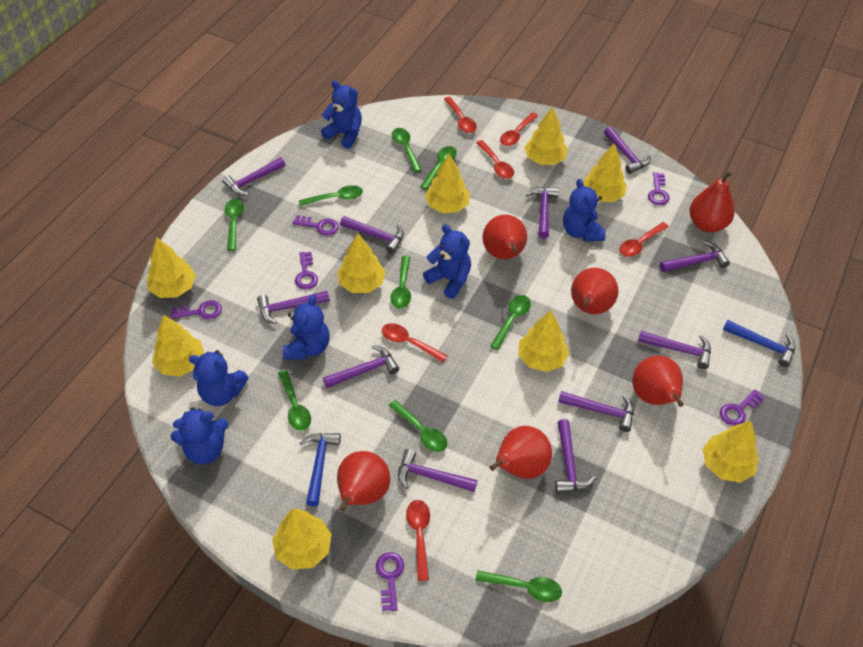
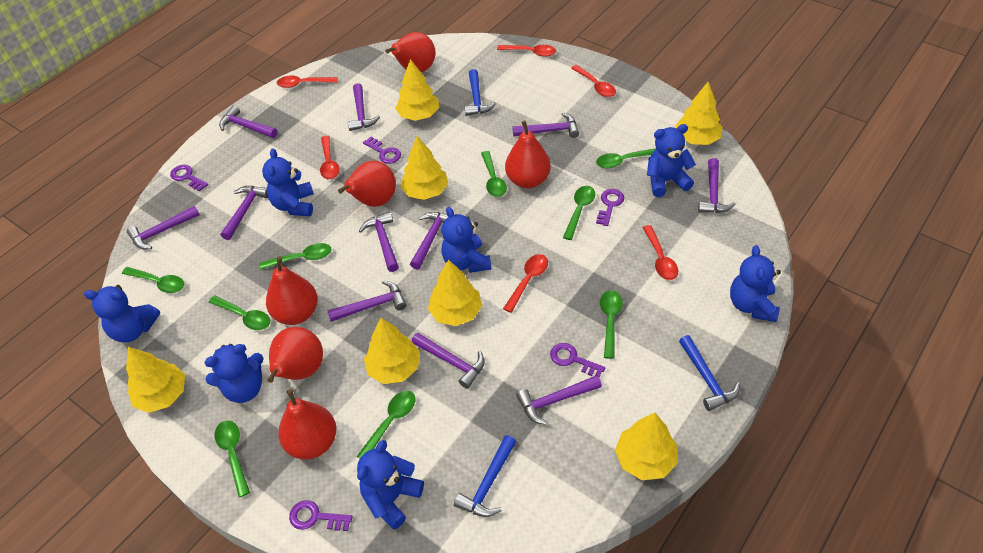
blue hammer: [299,433,341,506] [723,320,795,367] = 2 -> [454,435,516,517] [464,69,496,116] [679,335,740,411] = 3
blue teddy bear: [171,407,228,464] [189,350,249,406] [283,295,330,359] [321,81,362,149] [423,225,471,299] [563,179,606,241] = 6 -> [84,285,160,343] [204,344,264,403] [262,148,314,217] [357,440,424,530] [441,207,491,273] [647,124,696,197] [730,245,781,322] = 7
purple key: [171,300,222,320] [292,215,339,236] [295,252,318,290] [376,552,404,611] [648,172,670,205] [720,389,765,426] = 6 -> [170,165,208,192] [289,500,353,531] [363,137,401,164] [550,343,605,377] [596,189,624,226] = 5
yellow tree: [147,237,196,298] [152,315,204,377] [272,508,332,570] [337,233,386,293] [425,154,470,213] [518,310,569,372] [525,106,568,165] [583,144,627,202] [703,421,759,483] = 9 -> [126,347,185,413] [364,318,420,384] [395,59,439,121] [400,136,448,200] [428,260,482,326] [615,413,678,480] [675,82,723,145] = 7

